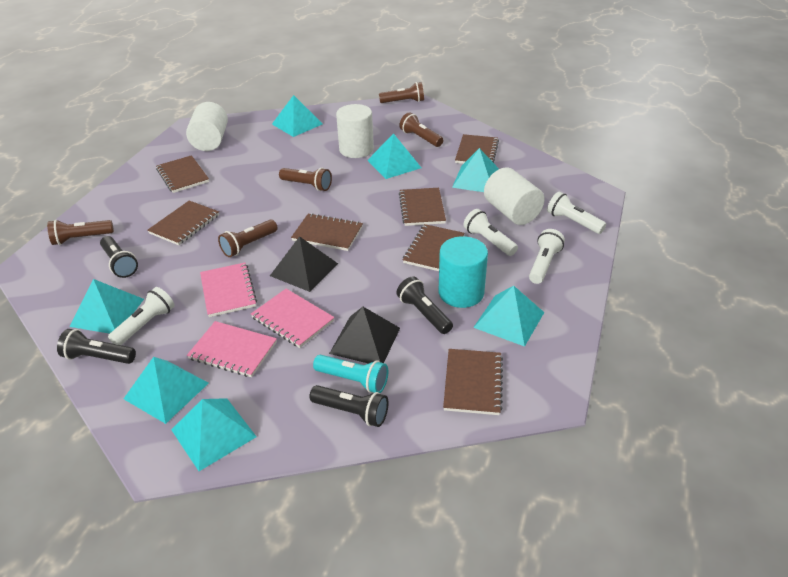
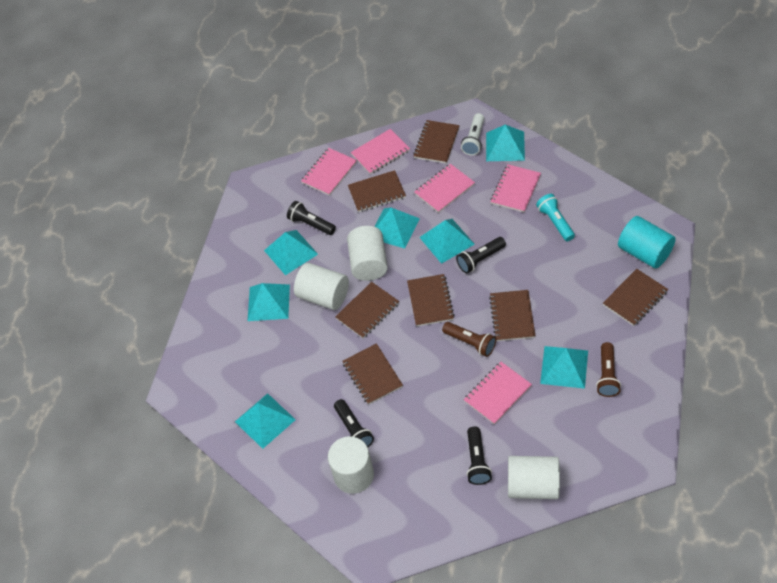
black pyramid: [270,236,338,292] [329,307,400,364] = 2 -> none = 0
brown flashlight: [47,220,114,245] [218,219,278,257] [279,168,332,191] [379,82,424,103] [399,113,443,147] = 5 -> [442,322,496,357] [596,342,621,397] = 2
pink notebook: [187,321,277,377] [200,263,257,317] [251,289,334,348] = 3 -> [301,148,357,196] [351,129,410,174] [414,164,475,213] [464,362,532,425] [490,164,541,212] = 5
white cylinder: [186,102,228,151] [336,104,374,158] [484,167,545,225] = 3 -> [294,263,349,310] [328,436,374,494] [347,226,388,281] [508,456,560,499] = 4
white flashlight: [108,287,175,345] [463,209,518,256] [529,229,565,284] [547,192,606,234] = 4 -> [461,113,484,156] = 1

